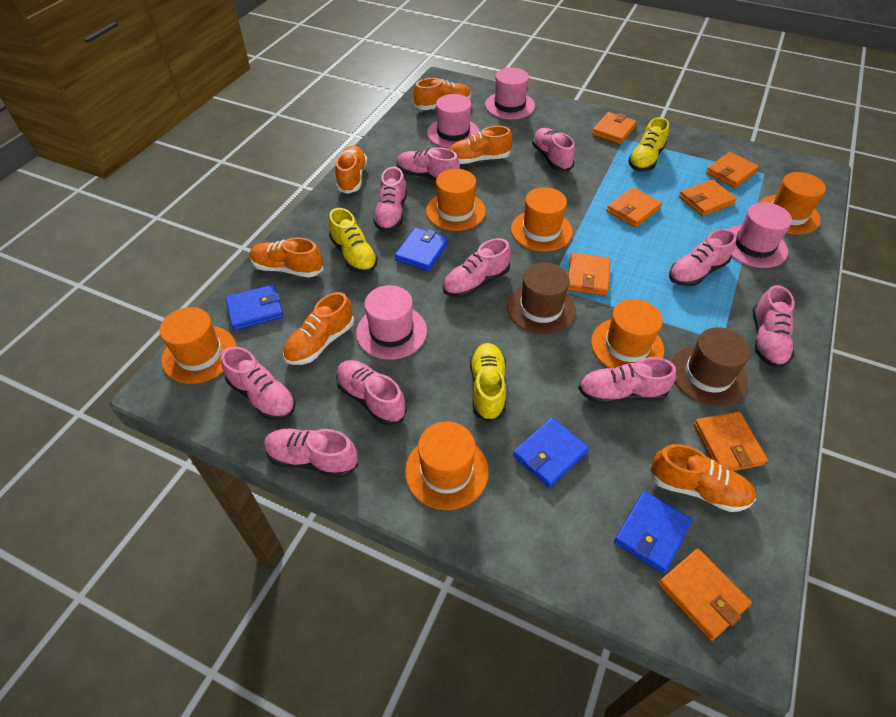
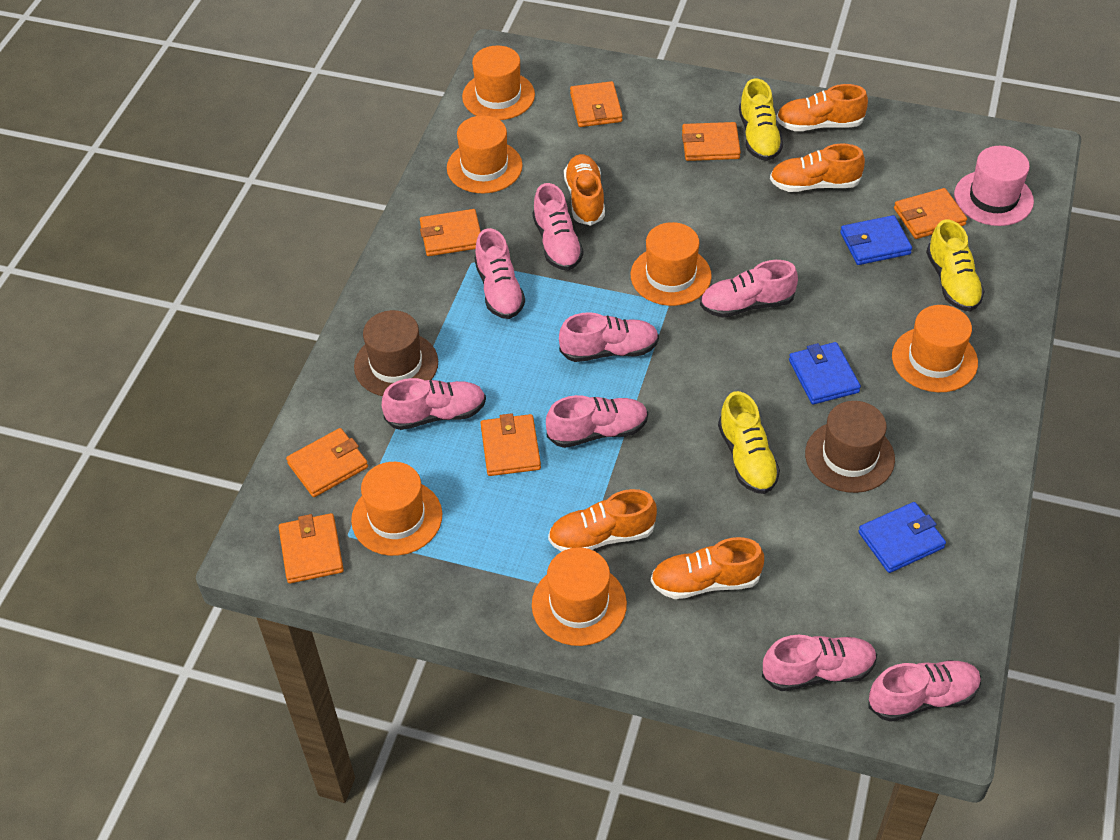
blue wallet: [225,285,284,331] [394,228,448,271] [513,418,589,488] [614,491,692,573] = 4 -> [789,342,861,404] [840,215,912,265] [858,502,946,573] = 3
orange shoe: [249,237,323,278] [283,292,354,365] [335,146,367,194] [414,78,471,110] [448,126,512,164] [649,444,756,512] = 6 -> [548,489,657,552] [564,154,605,226] [651,537,764,599] [770,144,865,192] [776,84,868,131] = 5
pink hat: [356,285,427,360] [427,94,480,148] [485,68,535,119] [729,202,792,268] = 4 -> [954,146,1034,226] = 1
pink shoe: [221,346,296,420] [264,429,358,478] [336,360,407,425] [373,167,407,232] [397,147,460,181] [443,238,511,298] [532,128,575,172] [578,357,676,404] [669,229,737,286] [753,285,795,368] = 10 -> [382,378,486,430] [475,228,525,319] [532,183,583,271] [546,395,648,448] [559,312,659,362] [700,260,798,318] [762,635,877,691] [868,660,981,722] = 8

